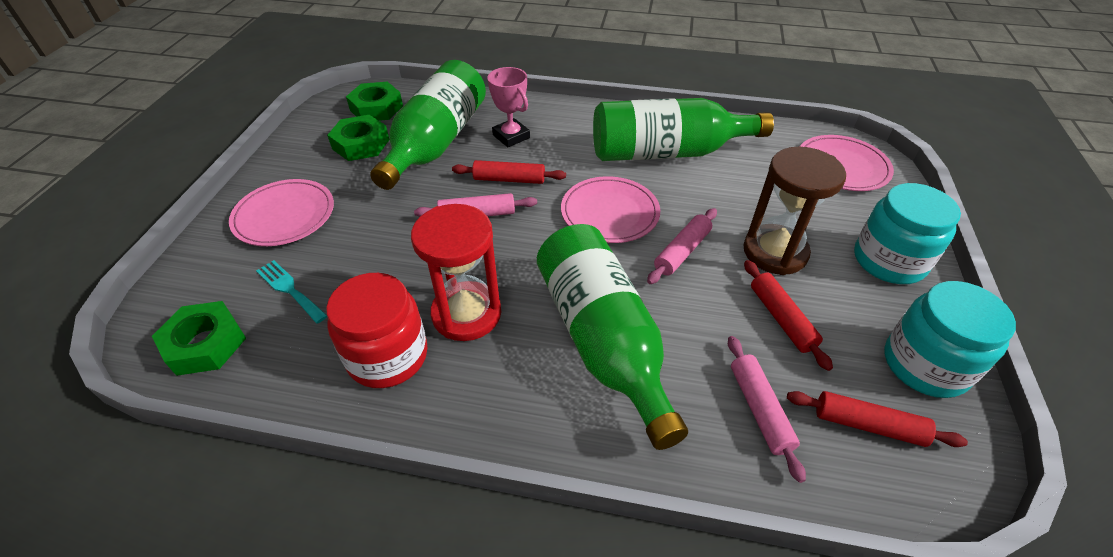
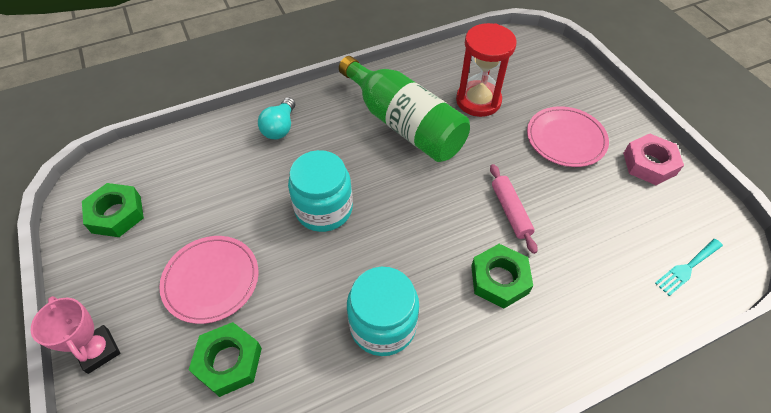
brown hourglass: [743,147,846,275] = 1 -> none = 0
green bottle: [370,60,486,190] [537,224,688,450] [593,98,774,161] = 3 -> [339,56,470,162] = 1
pink nut: none = 0 -> [623,133,684,185] = 1
pink plate: [229,179,334,246] [561,176,660,243] [800,135,894,191] = 3 -> [159,236,258,324] [527,106,609,167] = 2
pink rolling pin: [414,193,537,217] [647,208,717,284] [728,336,806,483] = 3 -> [490,164,538,254] = 1
red jar: [326,273,427,388] = 1 -> none = 0
red rolling pin: [452,160,566,184] [744,260,833,371] [787,391,968,447] = 3 -> none = 0
turquoise light bulb: none = 0 -> [258,97,295,139] = 1

